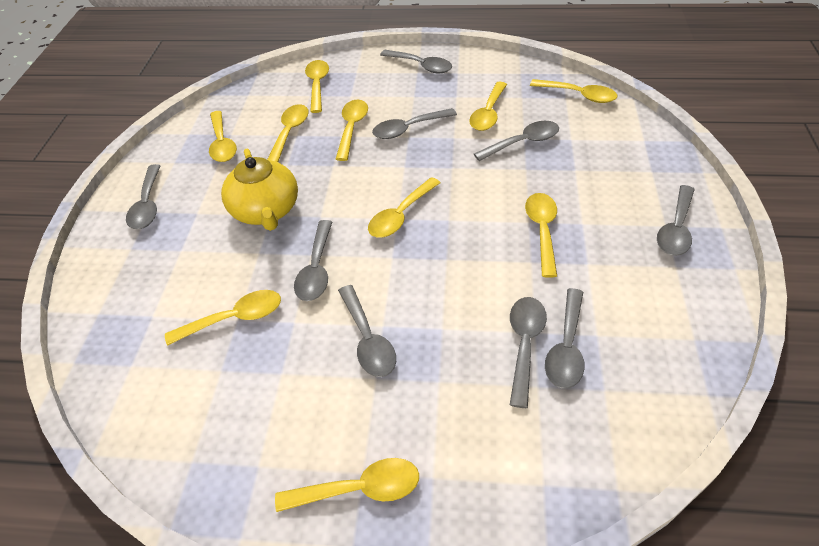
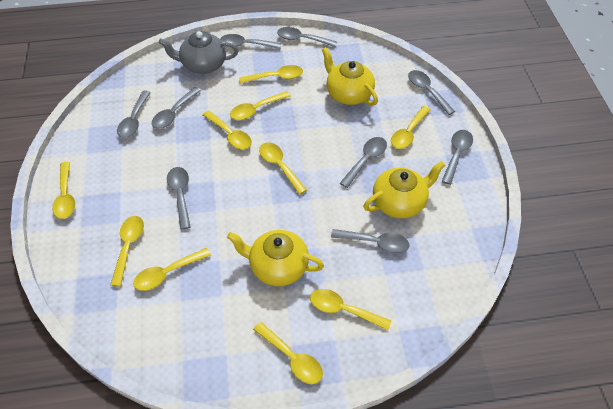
grey teapot: none = 0 -> [159,31,238,74] = 1
yellow teapot: [221,149,298,231] = 1 -> [227,230,324,286] [322,47,378,106] [363,161,445,218] = 3

